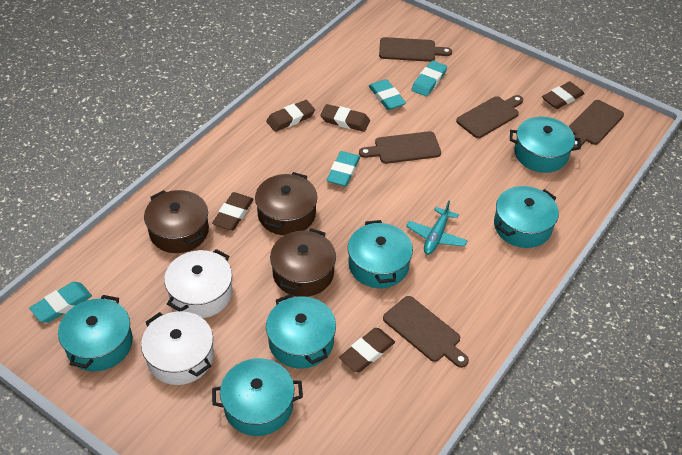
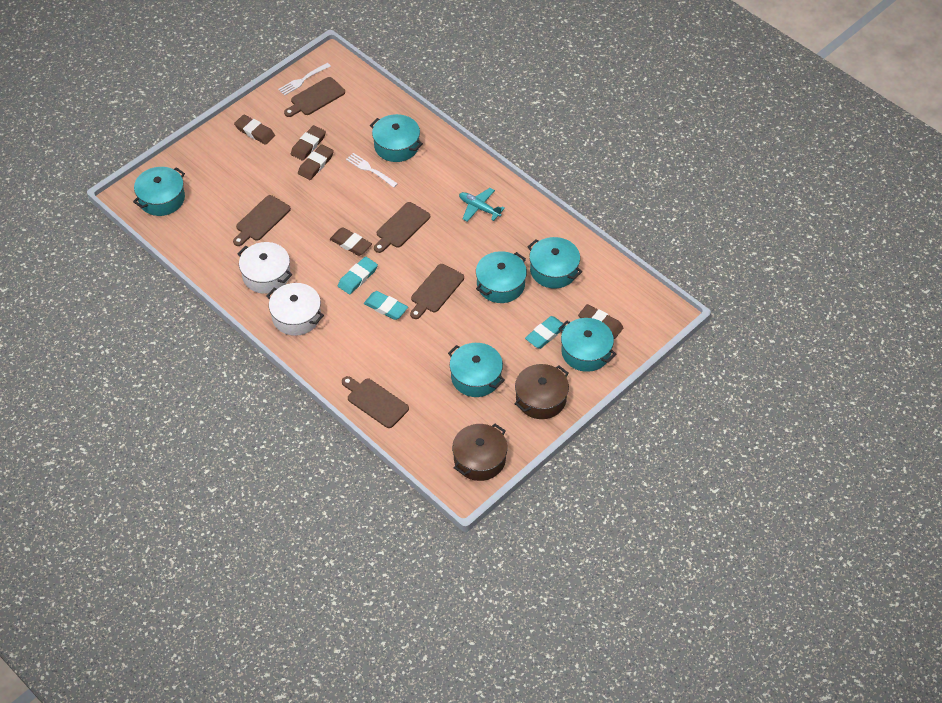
brown pot: [144,190,209,253] [255,172,317,235] [270,228,336,297] = 3 -> [452,424,508,481] [515,364,569,419] = 2
turquoise eraser: [29,282,92,323] [326,151,360,186] [369,79,406,110] [411,61,447,96] = 4 -> [338,256,378,294] [364,291,408,320] [525,316,566,349] = 3
white fork: none = 0 -> [278,63,331,96] [346,153,398,188] = 2

